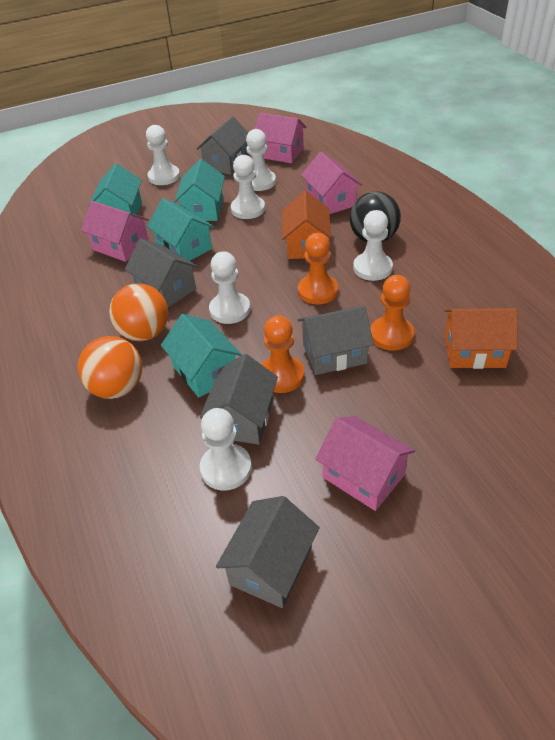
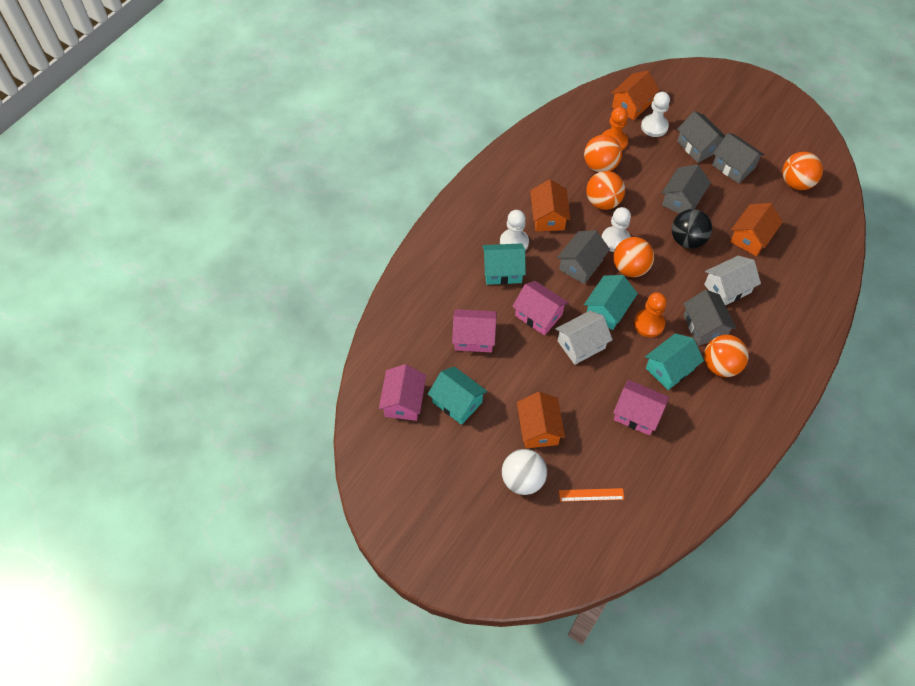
orange ball: [78,336,142,399] [109,283,168,341] = 2 -> [584,135,622,172] [586,171,625,210] [613,237,654,277] [704,334,749,377] [782,152,823,190] = 5
orange house: [282,191,331,259] [444,308,518,369] = 2 -> [517,392,565,448] [530,179,571,231] [611,71,659,120] [730,203,783,256] = 4
orange pawn: [261,315,304,393] [298,233,338,304] [370,275,414,351] = 3 -> [602,107,628,151] [634,292,667,337] = 2
orange ruler: none = 0 -> [559,488,624,502] = 1
white ball: none = 0 -> [502,449,547,495] = 1
white house: none = 0 -> [556,311,613,365] [704,256,761,305] = 2
white pawn: [146,125,180,185] [200,408,252,490] [209,251,250,324] [231,155,265,219] [246,129,276,191] [353,210,393,281] = 6 -> [500,210,529,251] [602,207,631,252] [641,92,670,137] = 3

